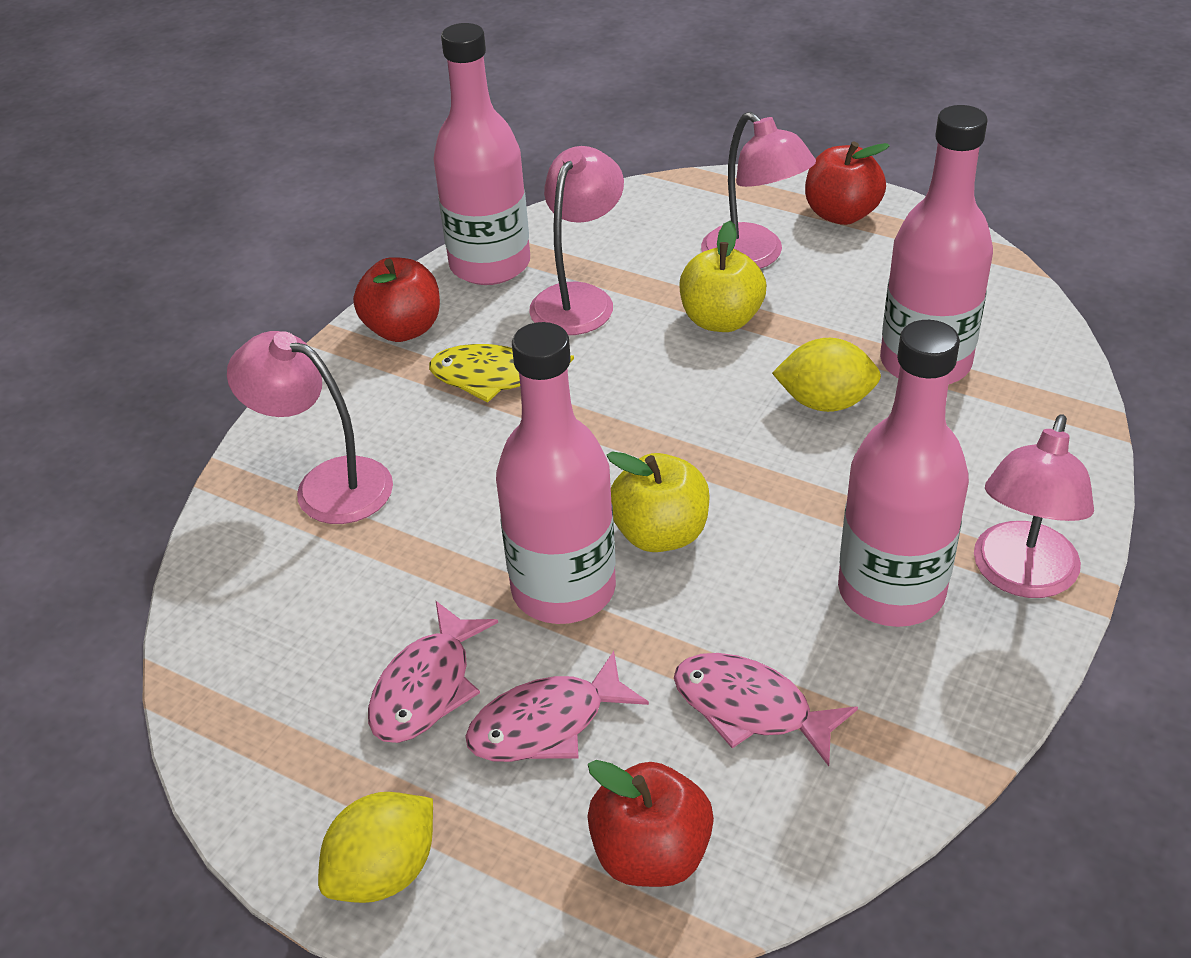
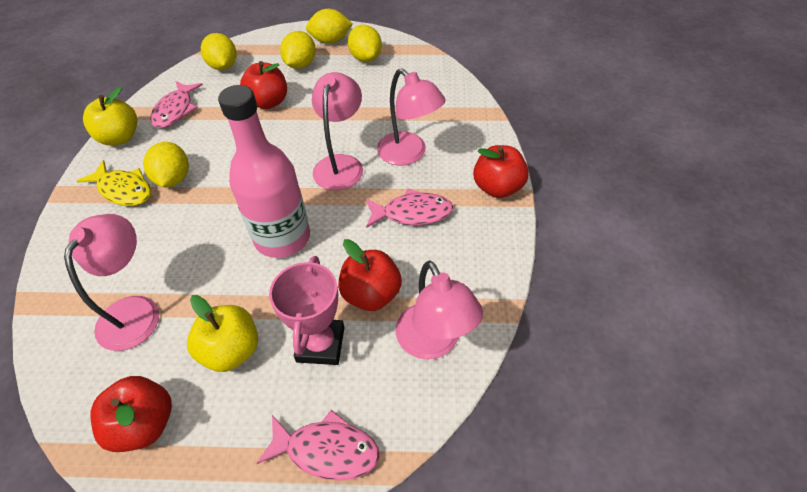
pink bottle: [433,23,530,285] [496,322,616,624] [838,320,969,627] [880,105,993,384] = 4 -> [218,85,310,258] = 1
pink trophy: none = 0 -> [269,256,344,365] = 1
red apple: [353,257,440,342] [587,760,714,887] [805,141,890,225] = 3 -> [90,376,172,452] [240,61,287,109] [338,239,402,311] [473,145,529,198] = 4
yellow lemon: [318,792,433,903] [772,338,881,412] = 2 -> [143,142,189,187] [201,33,236,70] [280,31,316,69] [306,9,353,44] [348,25,382,62] = 5

